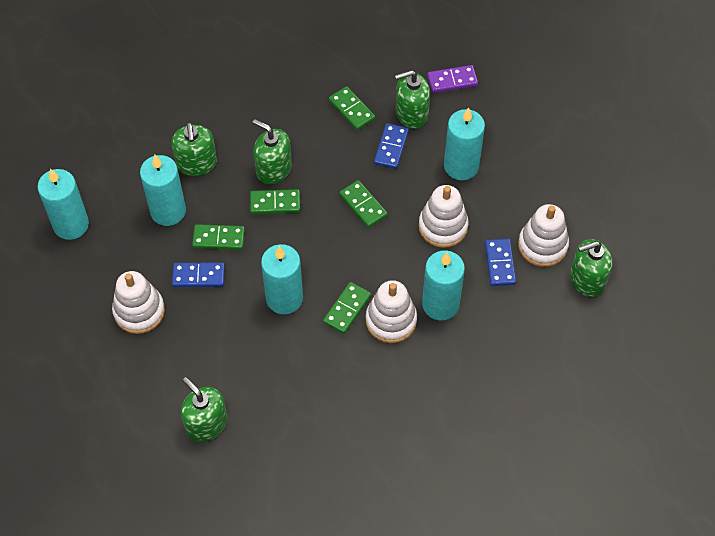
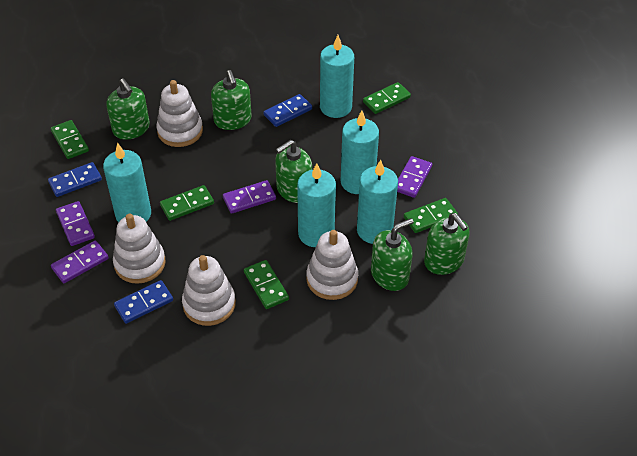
purple domino: [427,65,478,93] = 1 -> [51,240,109,283] [56,201,95,246] [223,180,276,214] [397,156,432,198] = 4

